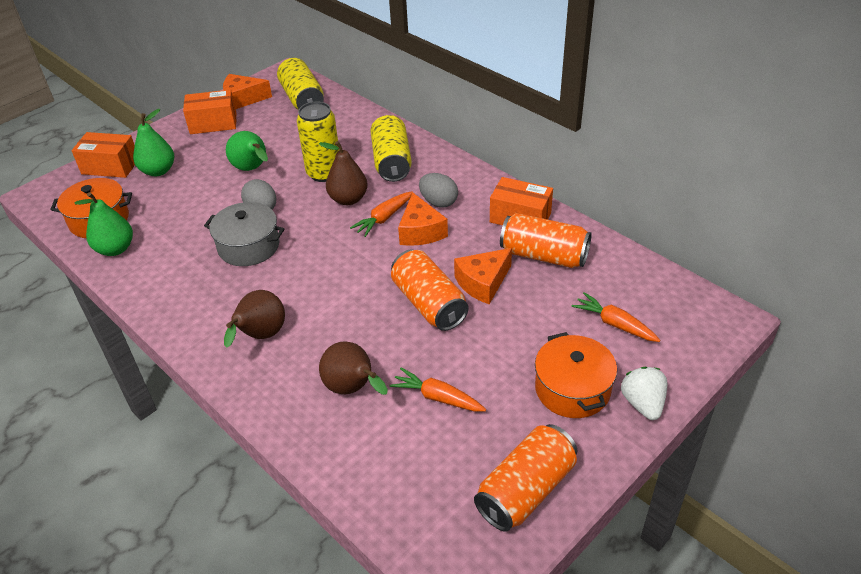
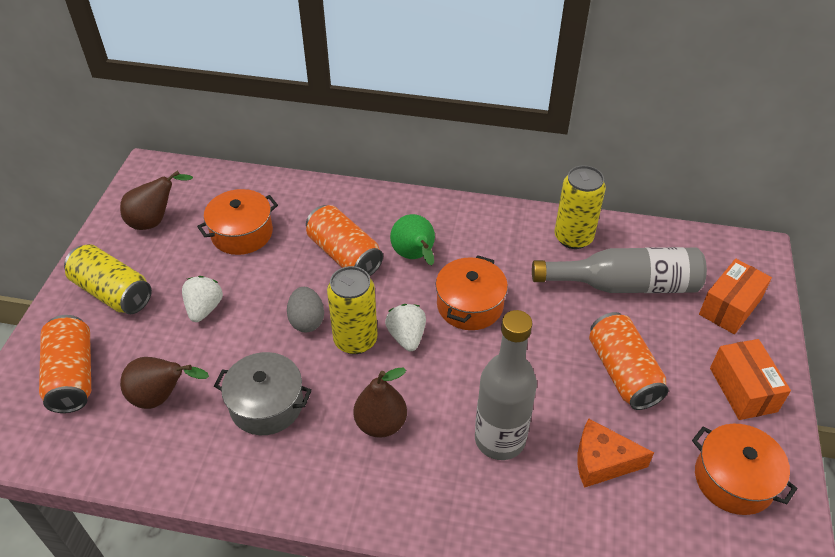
green pear: [74,192,133,256] [133,109,174,176] [226,131,268,171] = 3 -> [390,214,435,265] = 1
grey bottle: none = 0 -> [475,310,537,460] [532,247,707,293] = 2
grey egg: [241,179,276,209] [419,173,458,208] = 2 -> [287,287,324,332] = 1
orange box: [71,132,135,178] [183,90,236,134] [490,177,553,225] = 3 -> [699,259,772,334] [710,339,791,420] = 2
orange carrot: [350,191,412,237] [389,368,486,412] [572,292,661,342] = 3 -> none = 0
orange cheese: [223,74,272,109] [398,192,448,246] [454,248,512,304] = 3 -> [577,418,654,488] = 1
orange pot: [51,178,132,238] [535,332,617,418] = 2 -> [197,189,278,255] [436,255,508,330] [692,424,797,515] = 3
white strawberry: [621,367,667,420] = 1 -> [182,276,223,322] [385,304,426,351] = 2

